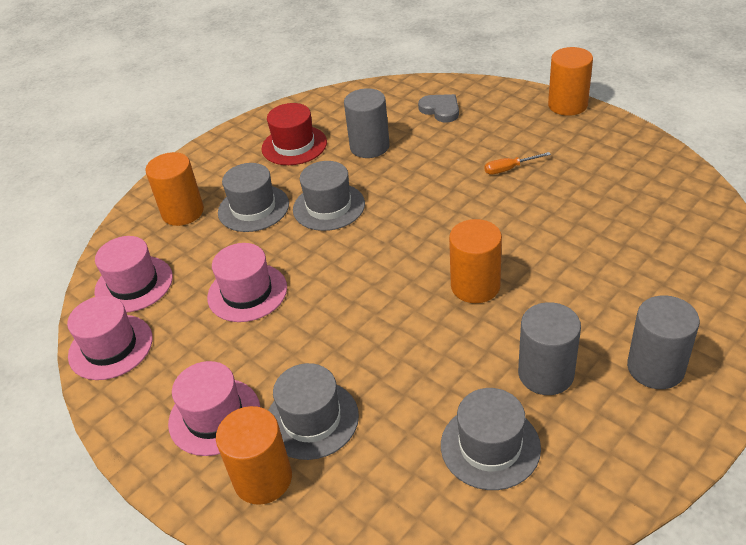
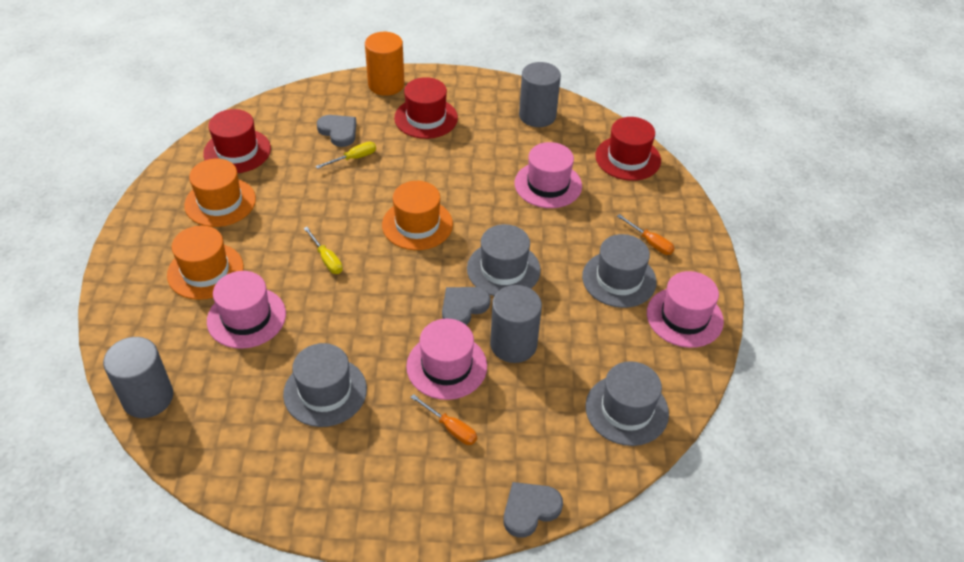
grey heart: [418,94,459,123] = 1 -> [317,115,356,147] [442,287,491,325] [504,482,563,538] = 3
orange cylinder: [145,152,204,226] [216,406,292,505] [449,219,502,303] [548,47,593,116] = 4 -> [365,32,405,96] = 1
orange hat: none = 0 -> [167,225,244,300] [184,159,256,227] [382,181,453,250] = 3
orange screwdriver: [484,152,551,175] = 1 -> [410,394,477,445] [617,214,675,255] = 2
red hat: [262,103,327,165] = 1 -> [203,109,271,173] [394,77,458,139] [595,117,661,181] = 3
yellow screwdriver: none = 0 -> [303,227,343,274] [316,142,376,169] = 2

